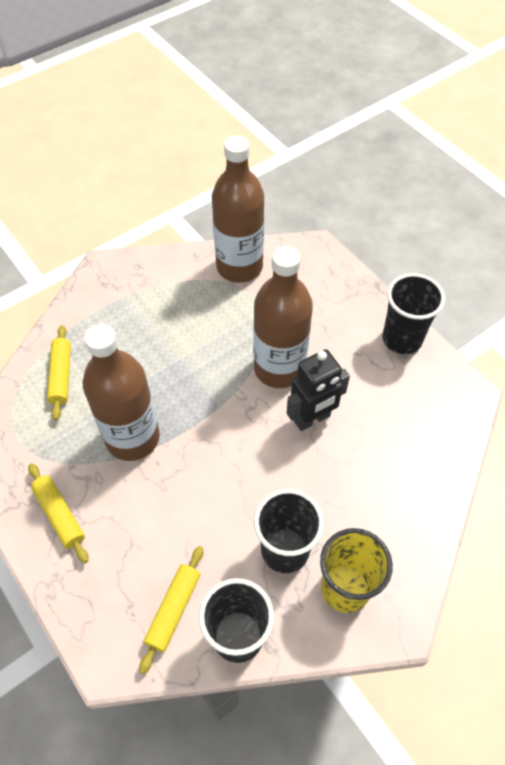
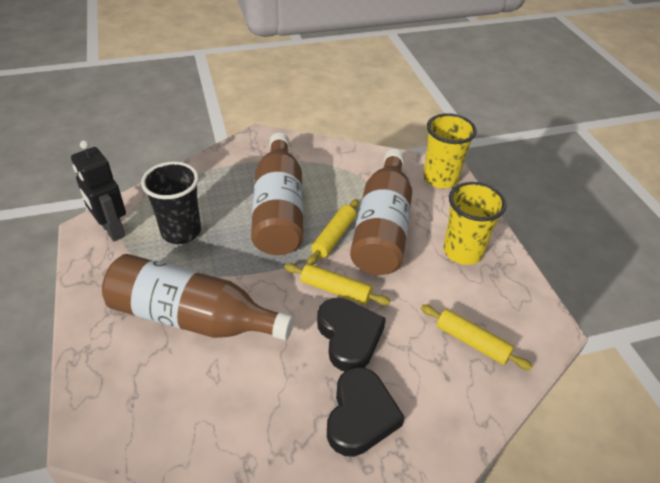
black cup: [199,578,274,663] [254,489,324,573] [382,273,445,354] = 3 -> [141,161,201,244] = 1
black heart: none = 0 -> [317,298,386,371] [327,367,405,457] = 2
yellow cup: [320,528,393,613] = 1 -> [423,113,477,189] [443,182,507,265] = 2

